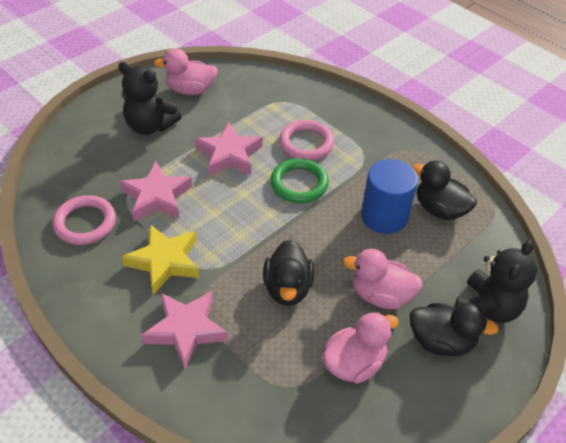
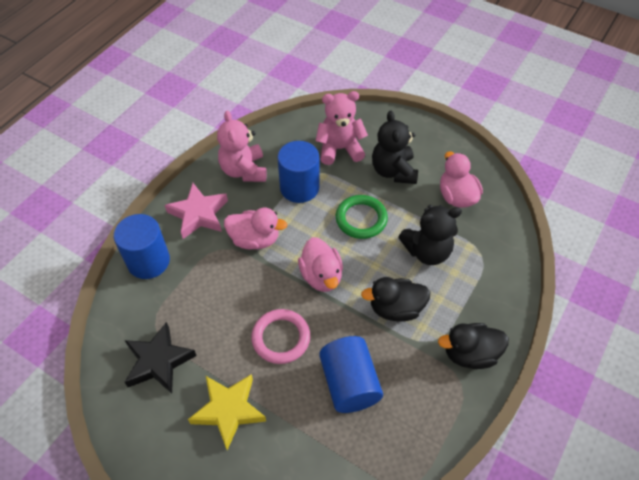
black duck: [263,240,314,306] [410,303,499,356] [412,161,477,220] = 3 -> [361,277,430,322] [438,323,509,369] = 2
black star: none = 0 -> [124,322,197,393] = 1
blue cylinder: [361,159,418,234] = 1 -> [114,214,170,279] [278,141,319,203] [319,336,383,413] = 3
pink ring: [52,195,116,245] [279,120,334,161] = 2 -> [251,309,310,364] = 1
pink star: [119,161,192,221] [141,291,228,369] [195,122,263,176] = 3 -> [165,183,228,239] = 1
pink teddy bear: none = 0 -> [217,111,267,182] [316,91,368,165] = 2

